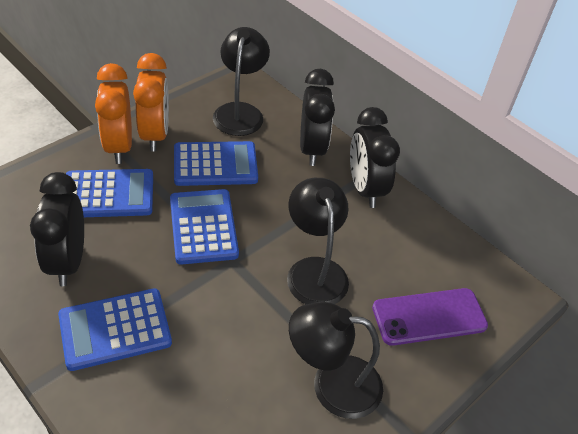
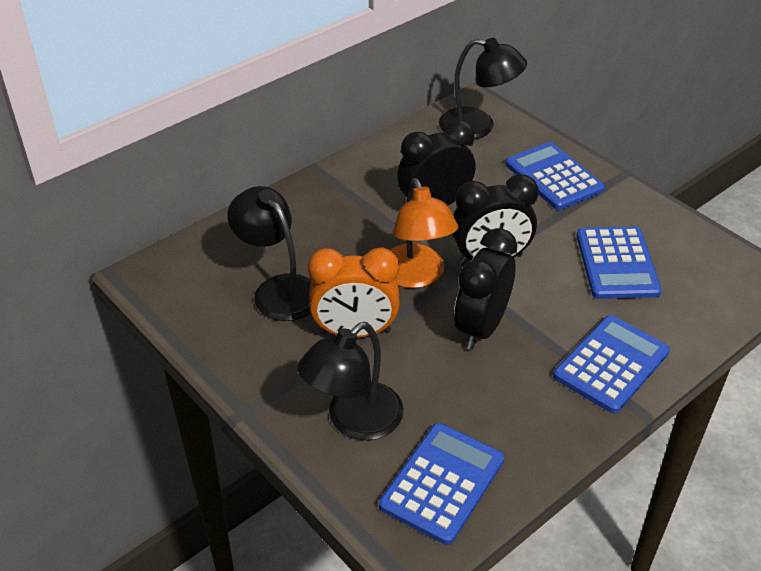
orange clock: [95,63,132,164] [133,53,169,152] = 2 -> [308,247,400,338] = 1
orange lamp: none = 0 -> [390,178,458,288] = 1
purple phone: [372,288,488,346] = 1 -> none = 0

